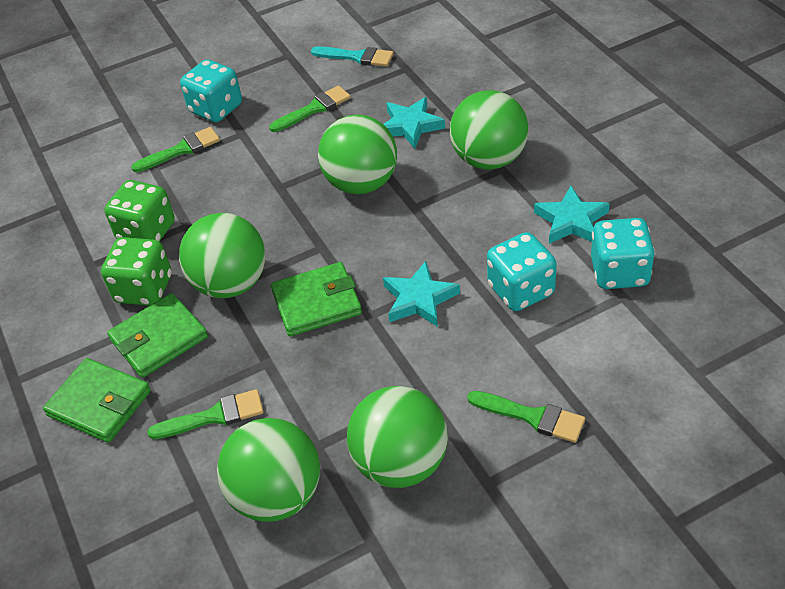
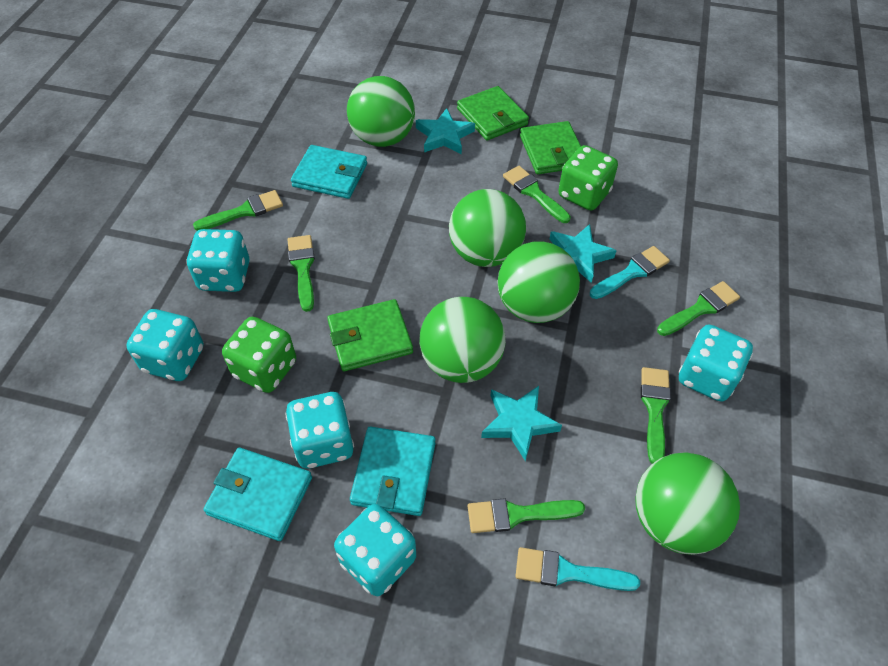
green brush: [131,127,220,172] [147,389,264,439] [269,85,351,132] [467,391,585,443] = 4 -> [193,190,283,231] [288,235,315,312] [468,498,585,533] [503,166,571,223] [641,367,671,464] [657,281,740,336] = 6
turquoise brush: [311,46,394,66] = 1 -> [515,547,640,591] [590,246,670,299] = 2
turquoise dice: [180,59,242,122] [487,232,557,311] [591,218,655,289] = 3 -> [126,309,204,381] [186,229,250,292] [285,392,354,469] [334,504,416,596] [679,325,753,402] = 5
turquoise wallet: none = 0 -> [203,447,312,541] [291,145,367,199] [350,427,436,516] = 3

